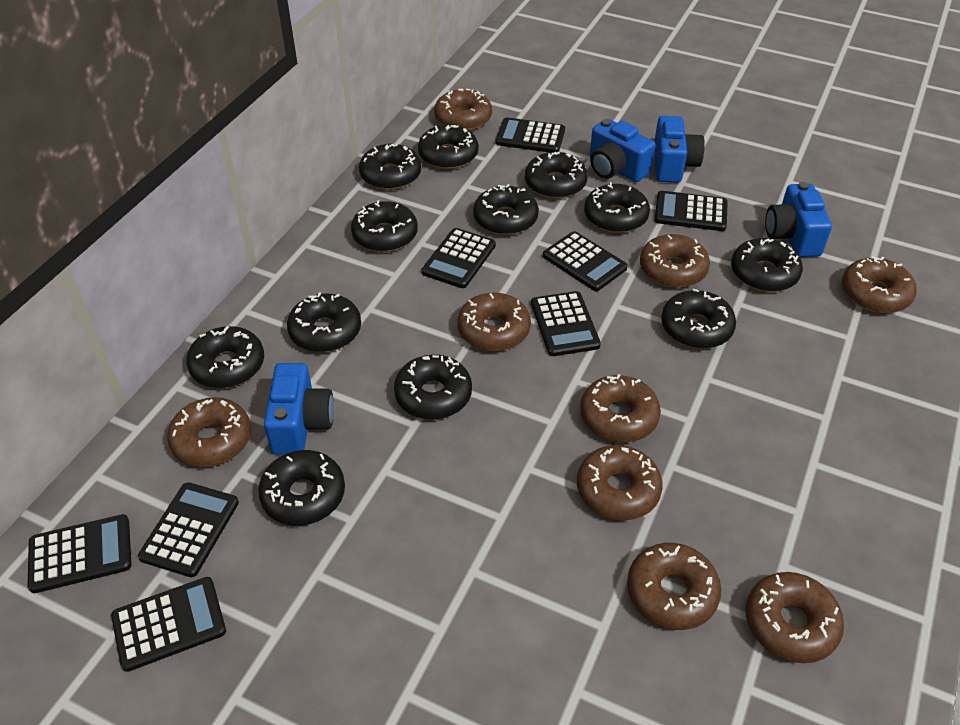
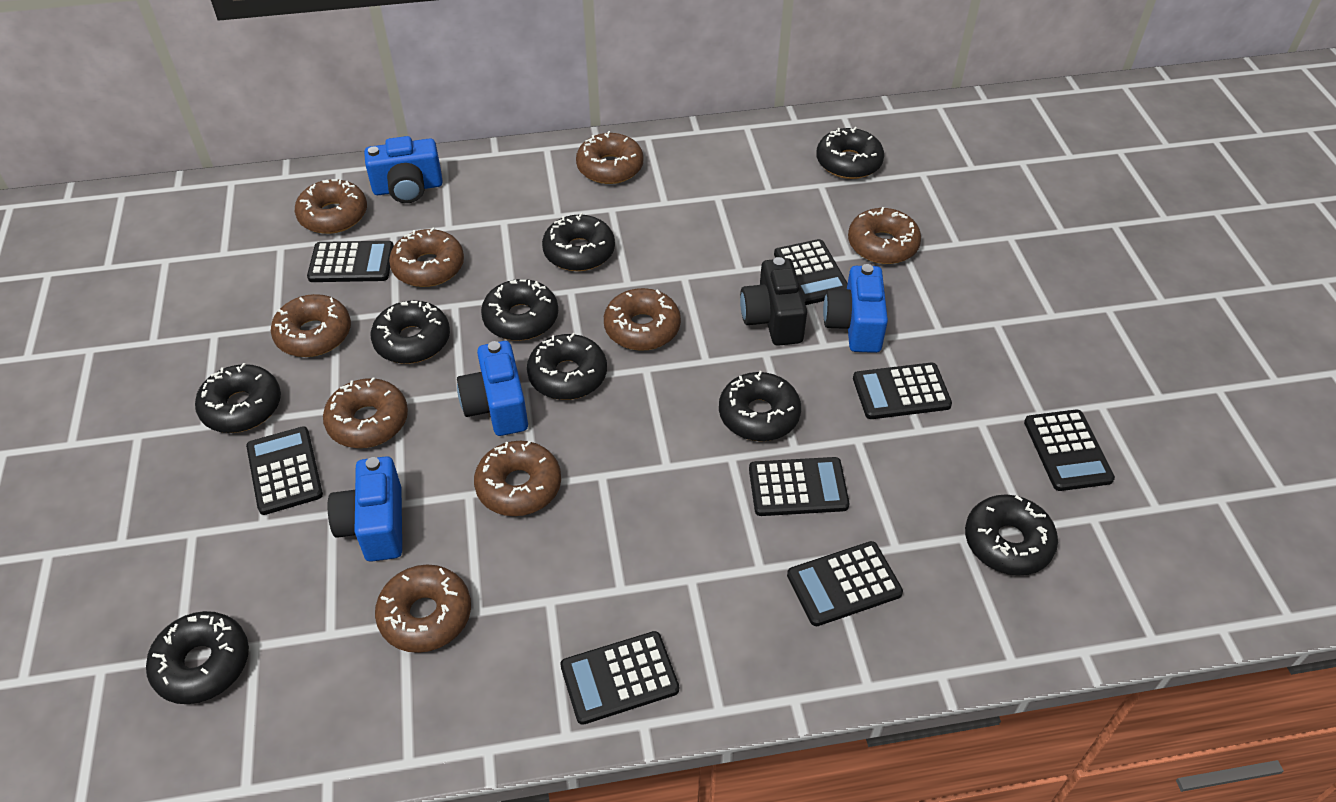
black camera: none = 0 -> [740,257,807,346] = 1
black donut: [186,326,264,388] [258,450,345,526] [287,292,361,352] [351,200,418,252] [359,144,421,190] [394,355,472,420] [418,125,479,169] [473,184,539,235] [525,152,588,199] [584,182,650,233] [661,289,736,349] [731,238,803,292] = 12 -> [146,611,249,704] [195,363,281,433] [371,301,450,364] [481,279,558,341] [527,333,607,400] [542,213,615,271] [719,371,801,441] [816,127,884,179] [965,495,1058,576] = 9

